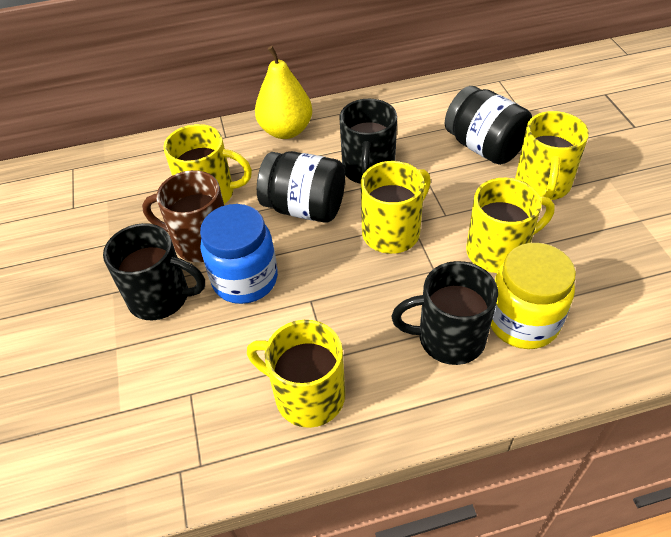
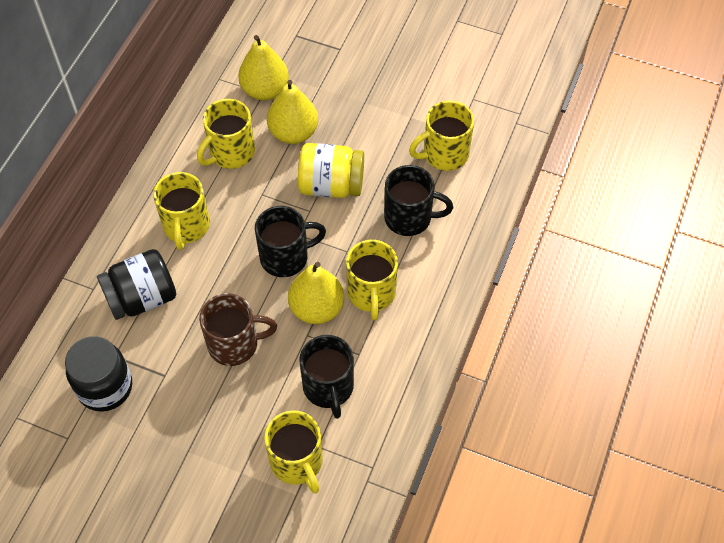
blue jar: [200,204,278,304] = 1 -> none = 0
yellow pear: [255,46,312,139] = 1 -> [238,35,289,100] [267,80,318,144] [288,262,344,324] = 3

